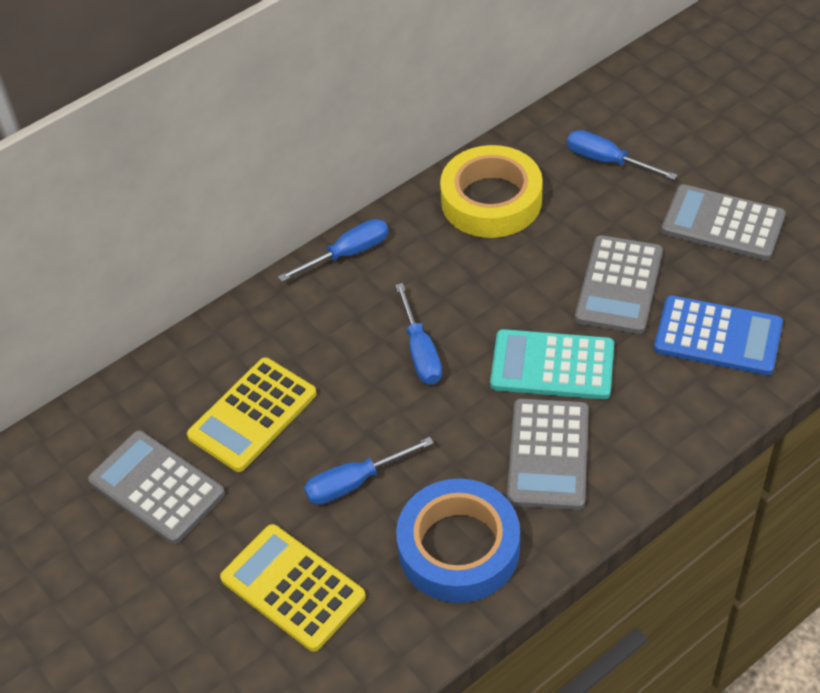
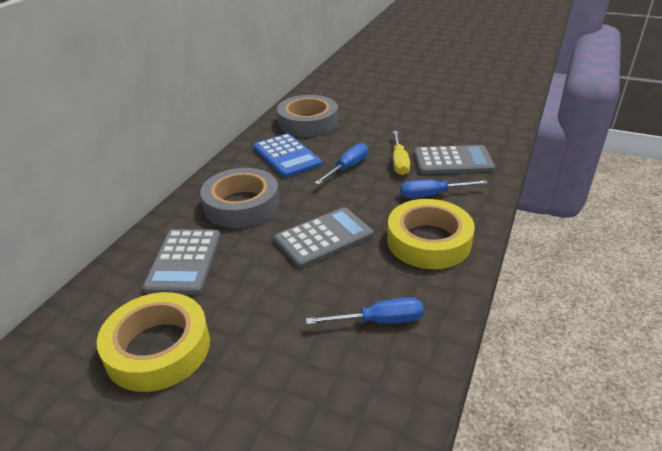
blue screwdriver: [278,219,388,281] [304,437,434,505] [395,283,442,385] [567,130,677,180] = 4 -> [306,297,424,325] [315,143,368,185] [400,180,488,198] = 3
blue tape: [396,478,520,603] = 1 -> none = 0
grey calculator: [88,430,225,544] [507,398,589,510] [575,235,663,334] [661,184,786,260] = 4 -> [143,229,221,295] [274,207,373,268] [414,145,495,174] = 3
grey tape: none = 0 -> [200,168,279,228] [277,95,338,137] = 2
turquoise calculator: [490,329,614,400] = 1 -> none = 0
yellow calculator: [187,358,317,472] [220,524,366,652] = 2 -> none = 0
yellow screwdriver: none = 0 -> [393,131,410,175] = 1
yellow tape: [440,145,543,238] = 1 -> [97,292,210,392] [387,199,475,269] = 2

